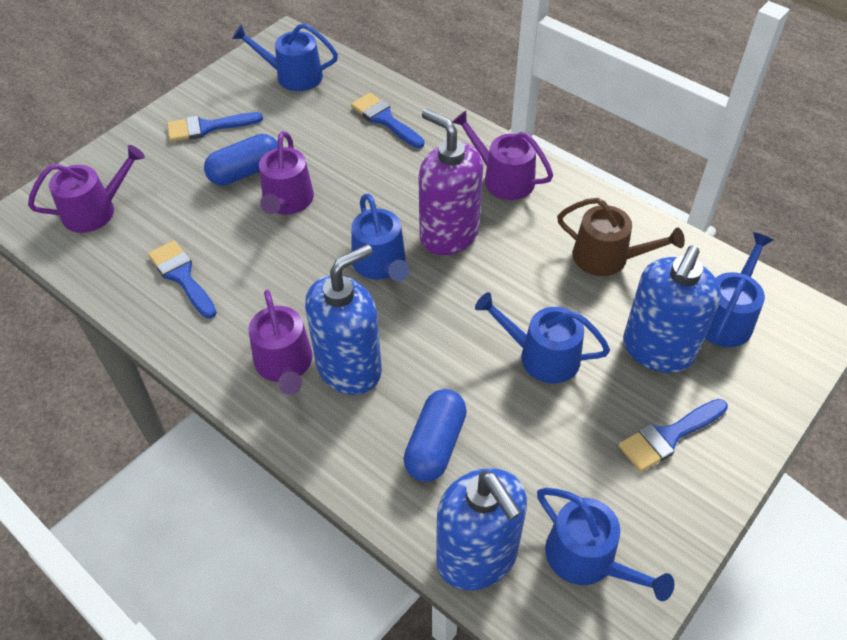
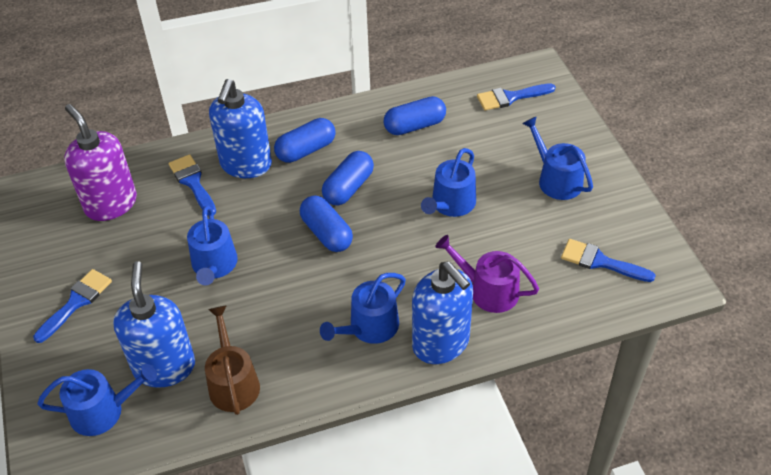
blue capsule: [204,134,278,186] [403,389,467,482] = 2 -> [274,118,336,163] [300,195,353,252] [322,151,374,206] [384,96,446,135] = 4
purple watering can: [28,145,145,233] [248,290,313,395] [259,131,314,214] [452,111,553,200] = 4 -> [435,235,539,313] = 1

